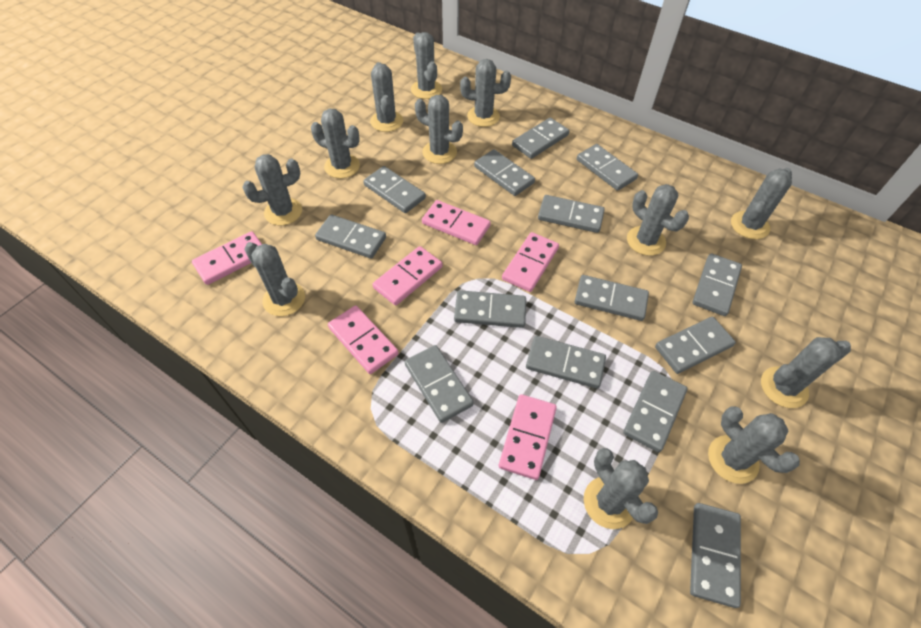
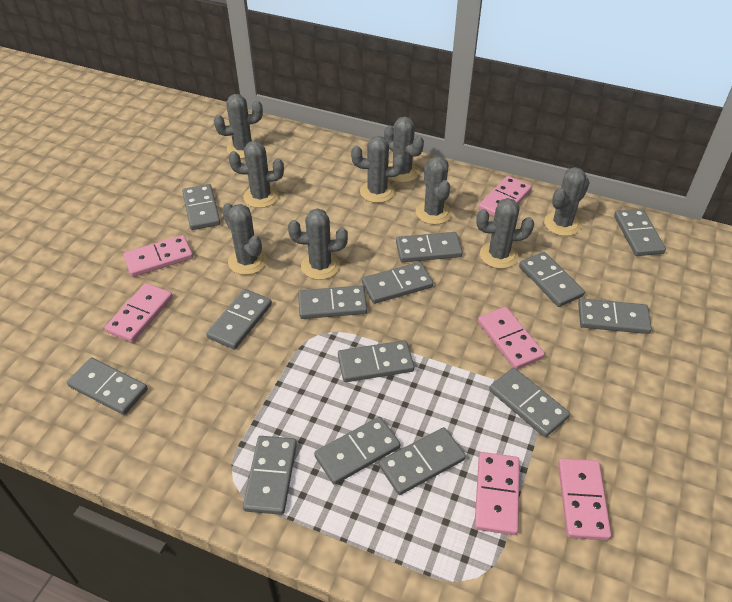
grey cactus: [242,154,302,225] [244,242,305,316] [311,109,360,178] [370,62,403,132] [411,32,442,99] [415,95,463,164] [460,59,511,127] [584,448,658,529] [627,184,689,256] [708,406,800,484] [731,168,792,239] [761,337,851,408] = 12 -> [214,94,263,159] [222,203,267,275] [229,141,284,208] [288,209,348,280] [351,136,404,203] [384,117,424,183] [416,156,452,225] [476,198,534,269] [544,167,590,236] = 9

